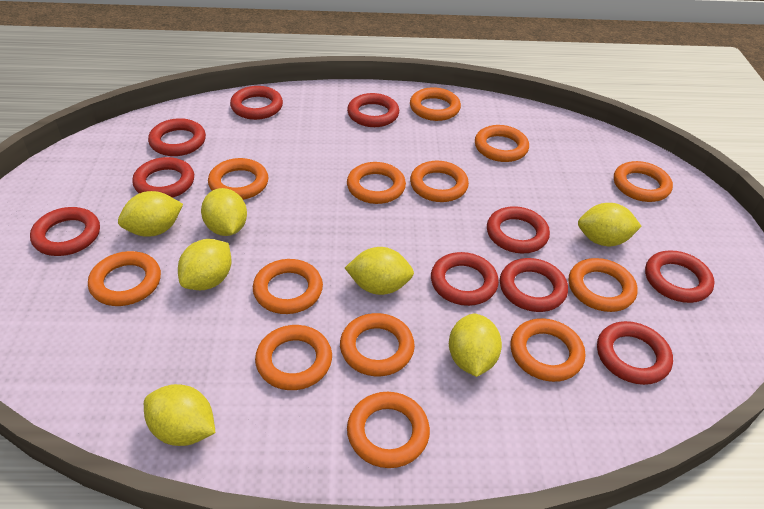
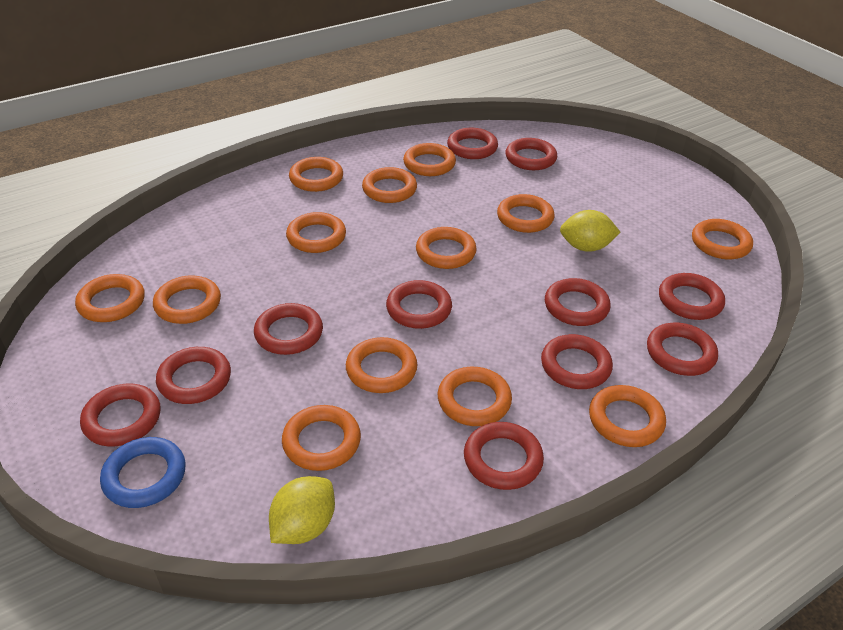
blue ring: none = 0 -> [100,437,186,508] = 1
red ring: [30,207,100,256] [132,157,194,198] [148,118,206,156] [230,86,283,120] [347,93,399,127] [431,252,499,306] [487,206,550,253] [500,258,568,312] [597,321,673,385] [645,251,715,303] = 10 -> [80,383,160,447] [156,347,231,404] [254,303,323,355] [386,280,452,329] [447,128,498,159] [464,422,544,490] [506,138,557,170] [541,334,613,389] [545,278,611,326] [647,323,718,376] [659,273,725,320] = 11
yellow lemon: [118,191,183,237] [144,384,215,446] [178,239,232,290] [201,188,247,236] [345,247,414,295] [449,314,502,377] [578,203,642,246] = 7 -> [269,476,335,544] [560,210,620,252] = 2

